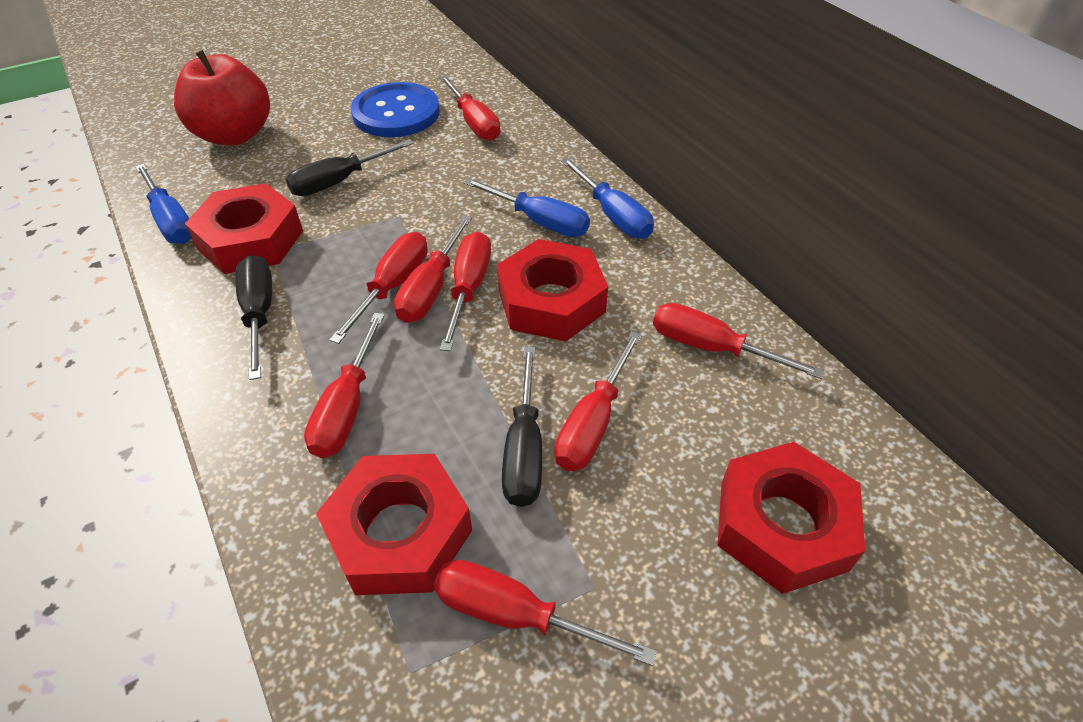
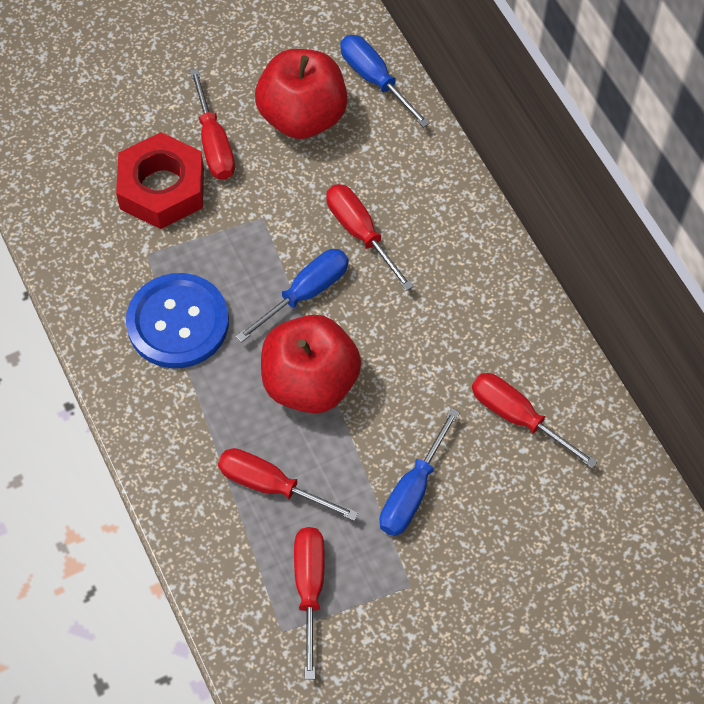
black screwdriver: [235,255,272,380] [286,139,414,196] [502,347,542,507] = 3 -> none = 0
red apple: [174,50,270,145] = 1 -> [255,49,347,139] [261,315,361,414] = 2
red nut: [185,183,303,274] [316,454,472,595] [497,239,608,342] [717,442,866,594] = 4 -> [116,132,204,229] = 1
red screwdriver: [304,313,385,458] [330,232,428,344] [394,215,472,323] [434,560,657,666] [439,76,501,141] [440,232,491,351] [554,331,642,471] [653,303,825,379] = 8 -> [190,69,235,180] [218,448,358,521] [294,527,325,680] [326,184,414,291] [472,373,598,468] = 5

